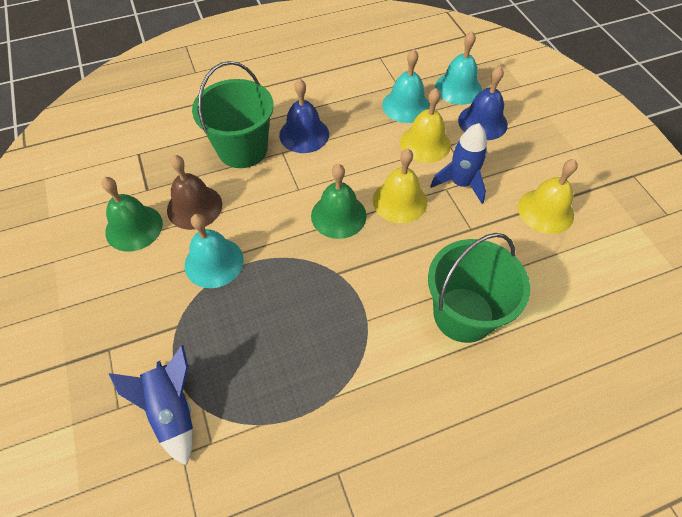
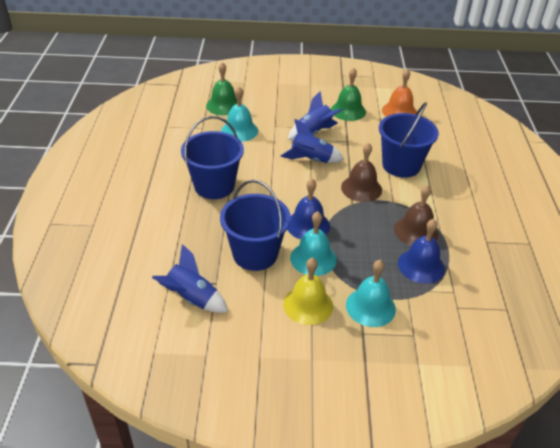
blue bucket: none = 0 -> [181,116,244,199] [220,180,291,271] [379,102,439,178] = 3
blue rocket: [109,345,193,466] [430,123,487,204] = 2 -> [152,244,228,313] [280,119,344,163] [288,91,343,140] = 3
brown bell: [167,155,222,230] = 1 -> [341,142,382,202] [394,185,438,246] = 2
green bucket: [192,61,274,168] [428,233,530,343] = 2 -> none = 0
orange bell: none = 0 -> [382,68,417,117] = 1
yellow bell: [373,149,427,223] [400,88,451,163] [518,159,578,234] = 3 -> [283,257,333,325] = 1

